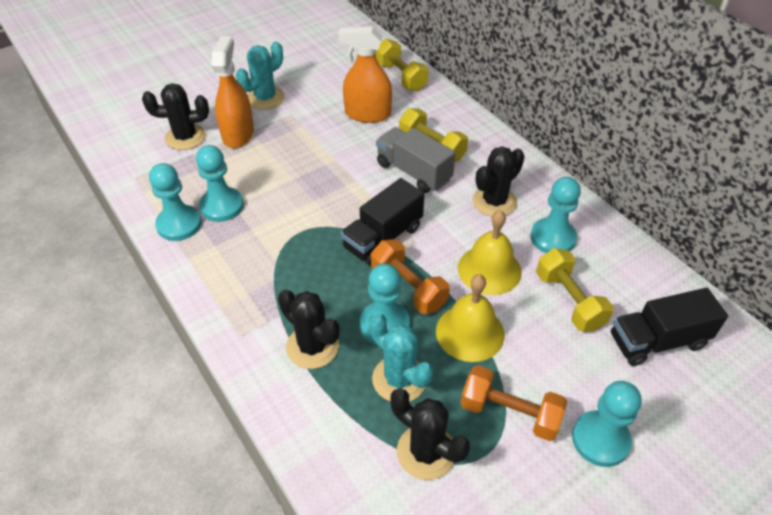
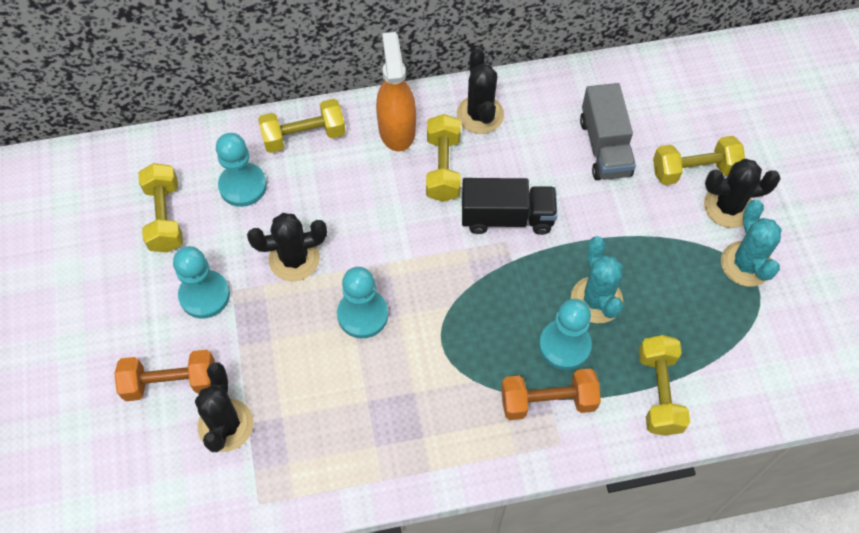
black truck: [341,178,424,266] [611,288,728,366] = 2 -> [462,178,557,235] = 1
orange spray bottle: [212,36,254,148] [338,27,392,123] = 2 -> [376,32,416,151] = 1
turquoise pawn: [149,163,202,241] [196,145,244,222] [360,264,410,345] [530,177,581,253] [572,381,642,467] = 5 -> [173,246,230,318] [216,133,267,207] [337,267,388,339] [539,299,592,370] = 4
yellow bell: [436,274,504,362] [458,210,521,295] = 2 -> none = 0
yellow dumbbell: [375,39,429,91] [399,108,468,162] [536,248,614,332] = 3 -> [138,163,183,253] [258,99,346,153] [426,114,461,202] [639,335,690,436] [653,136,745,185] = 5

